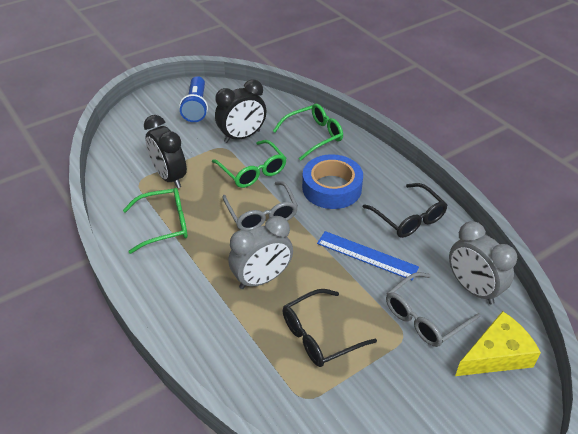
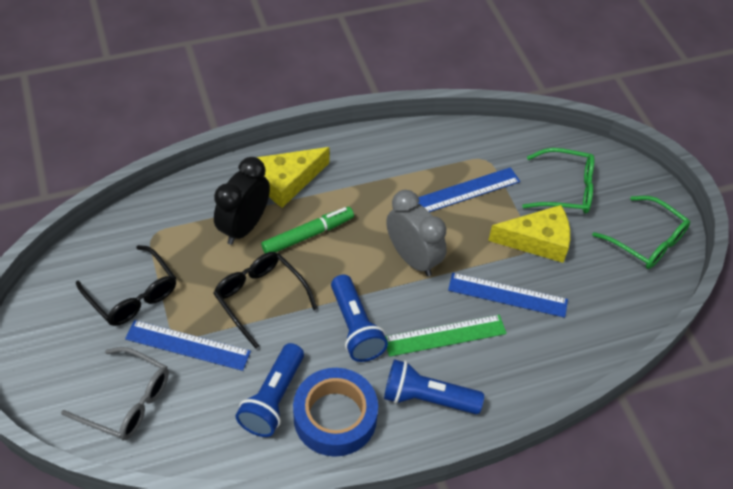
black clock: [144,115,187,188] [215,79,266,143] = 2 -> [214,157,270,245] = 1
blue flashlight: [179,76,208,122] = 1 -> [235,343,304,437] [331,274,388,362] [384,359,484,414] = 3
blue ruler: [317,231,419,280] = 1 -> [125,320,251,371] [418,167,520,212] [448,273,568,318] = 3
green glasses: [123,188,188,254] [212,140,286,188] [273,104,343,161] = 3 -> [522,148,594,214] [592,196,690,269] = 2
green marker: none = 0 -> [261,207,354,253] = 1
green ruler: none = 0 -> [386,315,507,357] = 1
grey clock: [228,216,293,289] [449,221,517,304] = 2 -> [386,190,447,277] = 1
grey glasses: [223,181,298,231] [386,272,481,347] = 2 -> [61,347,169,441] = 1
yellow cheese: [455,311,541,376] = 1 -> [256,147,330,208] [488,205,570,263] = 2

